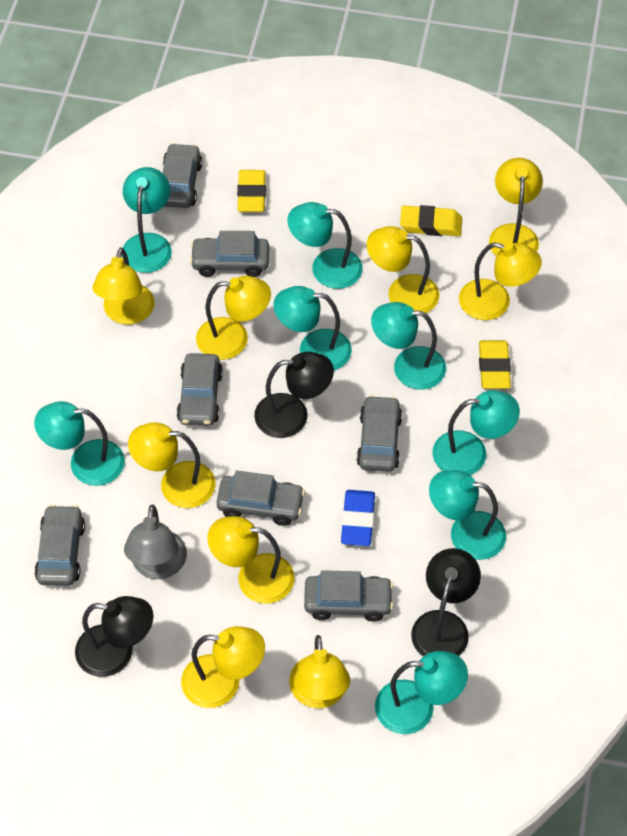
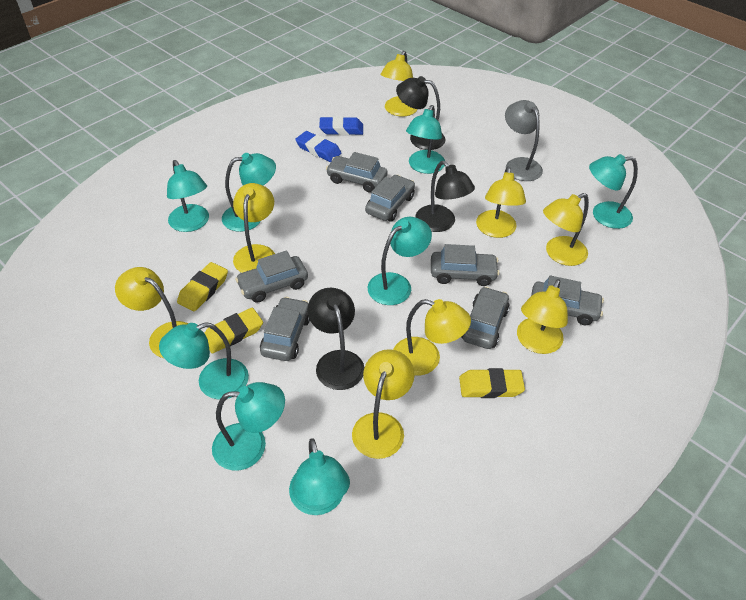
blue eraser: [341,490,375,546] = 1 -> [295,131,341,162] [319,116,363,135] = 2
yellow lamp: [93,247,155,325] [128,422,216,508] [181,626,265,708] [196,276,271,360] [207,516,295,604] [289,635,350,708] [367,226,439,313] [459,242,542,320] [489,158,543,256] = 9 -> [115,267,188,358] [233,183,275,273] [352,349,414,459] [381,51,418,116] [393,299,471,376] [476,167,526,238] [517,279,568,354] [543,193,589,266] = 8

